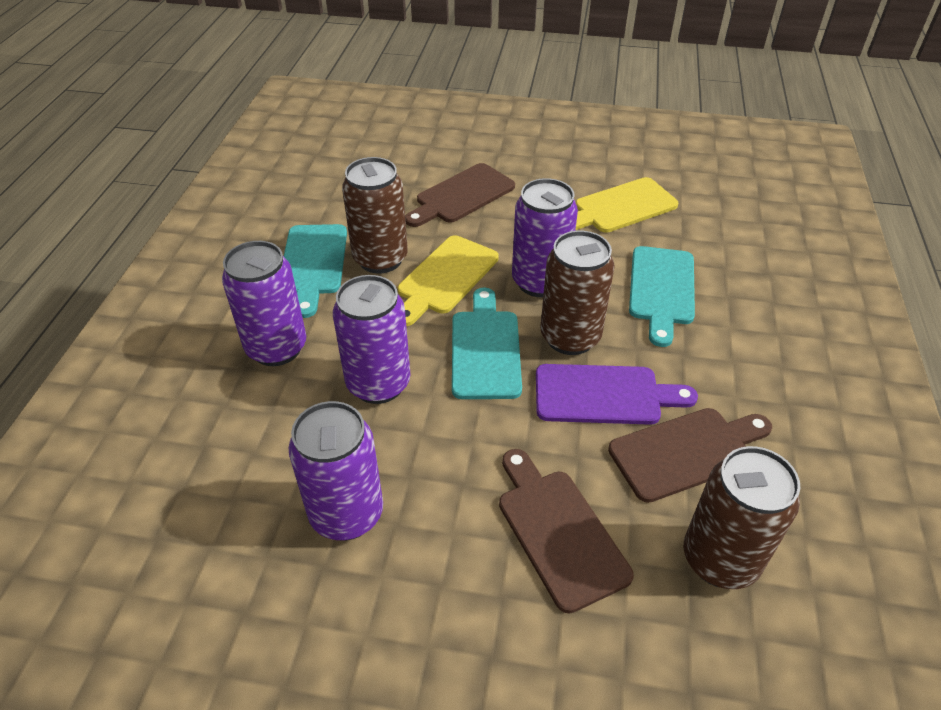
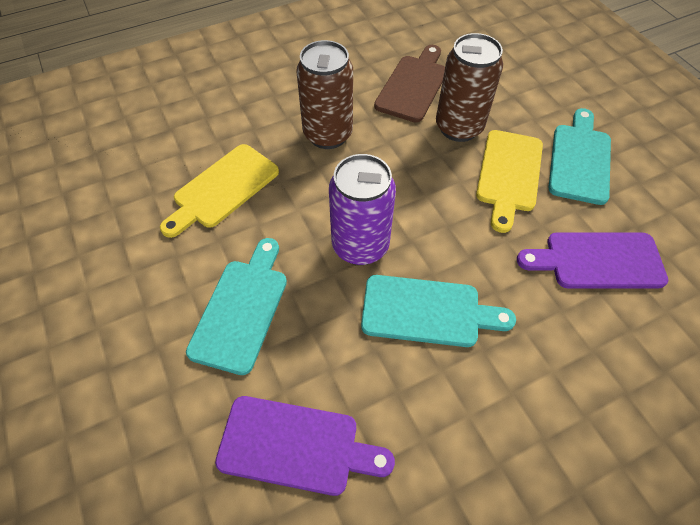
brown can: [342,157,408,274] [541,231,615,355] [683,446,800,589] = 3 -> [296,40,353,149] [436,33,503,142] = 2
brown cutting board: [405,163,515,227] [499,449,634,614] [608,408,772,503] = 3 -> [374,45,445,122] = 1
purple can: [222,241,306,366] [289,401,383,540] [333,275,411,404] [512,178,578,297] = 4 -> [329,154,396,265] = 1
purple cutting board: [536,364,698,425] = 1 -> [215,396,395,496] [517,233,668,288] = 2

